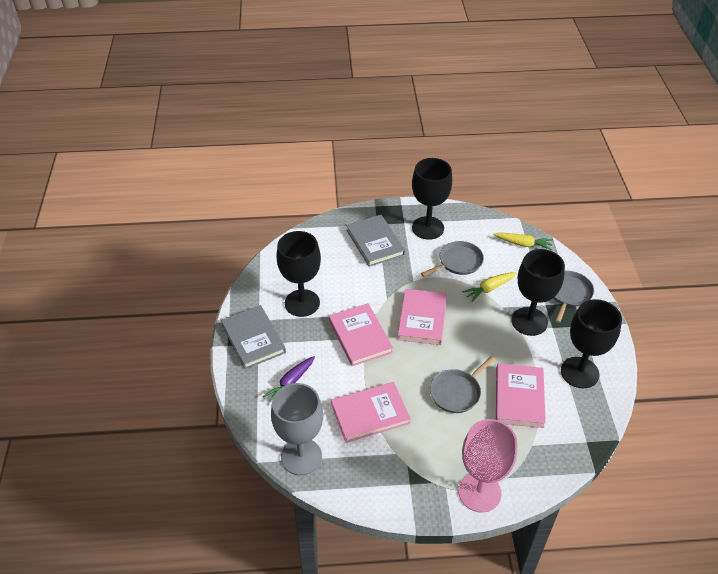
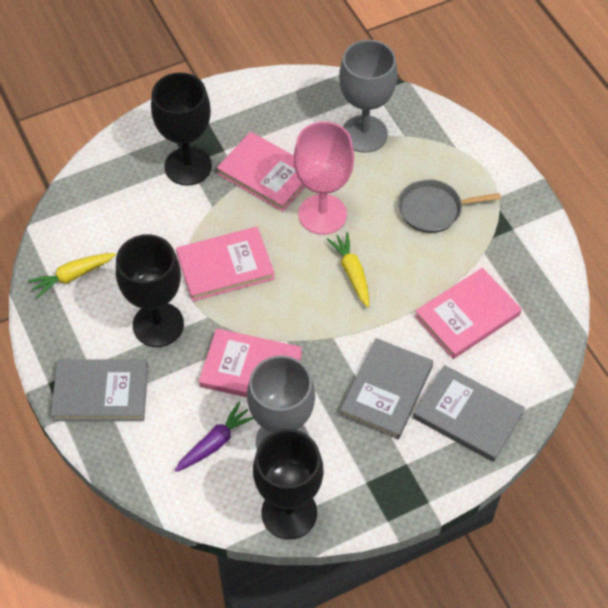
black goblet: [276,231,321,317] [412,158,452,240] [512,249,565,336] [561,299,622,389] = 4 -> [116,234,184,347] [151,72,212,186] [253,429,324,539] = 3
grey book: [221,305,286,369] [346,215,405,267] = 2 -> [51,359,148,421] [340,338,433,439] [413,365,525,462] = 3
grey goblet: [271,383,323,475] = 1 -> [247,355,315,449] [339,40,397,153] = 2
grey pan: [421,241,484,277] [430,356,495,413] [553,271,594,323] = 3 -> [398,179,501,233] = 1

